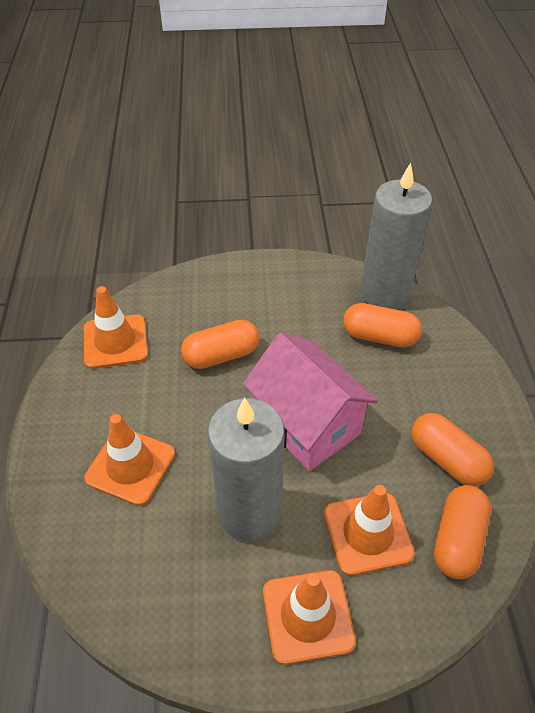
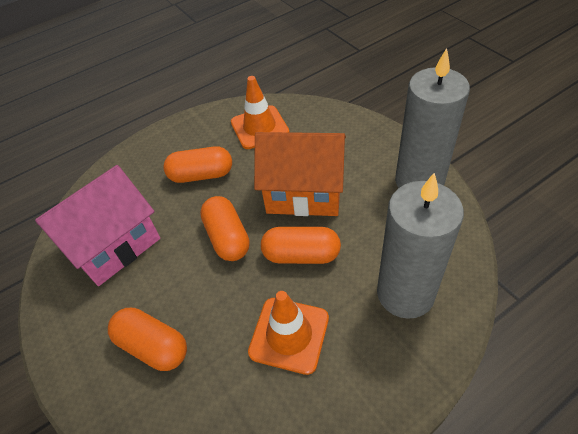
orange house: none = 0 -> [254,132,346,216] = 1
orange traffic cone: [84,286,148,369] [84,414,175,506] [263,570,356,665] [324,485,415,576] = 4 -> [231,76,289,149] [248,291,329,375] = 2

